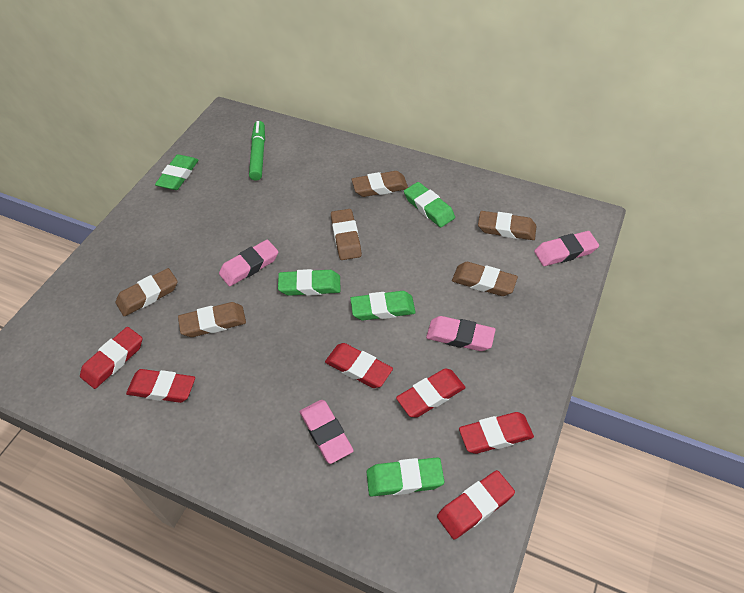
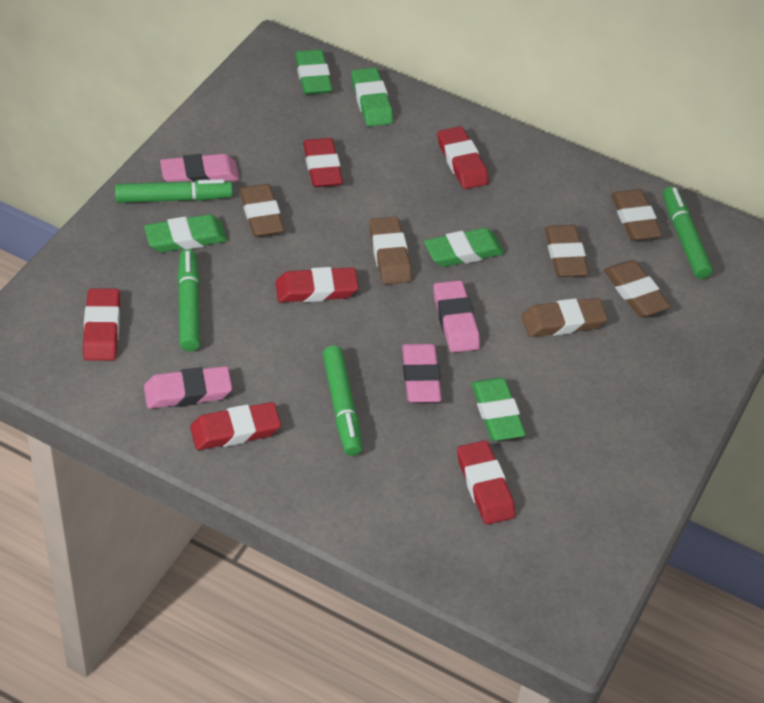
green marker: [249,121,265,181] = 1 -> [115,179,233,203] [177,249,200,351] [322,346,362,456] [663,186,713,279] = 4

